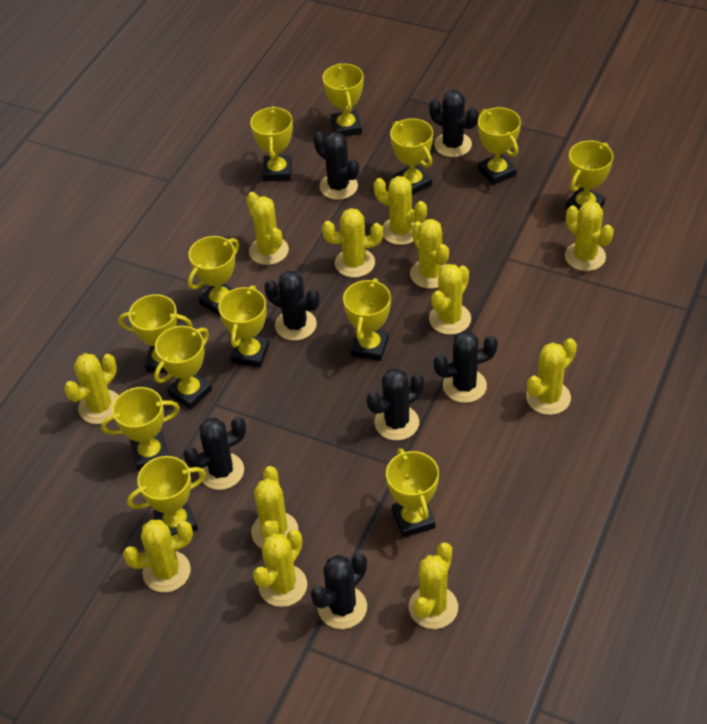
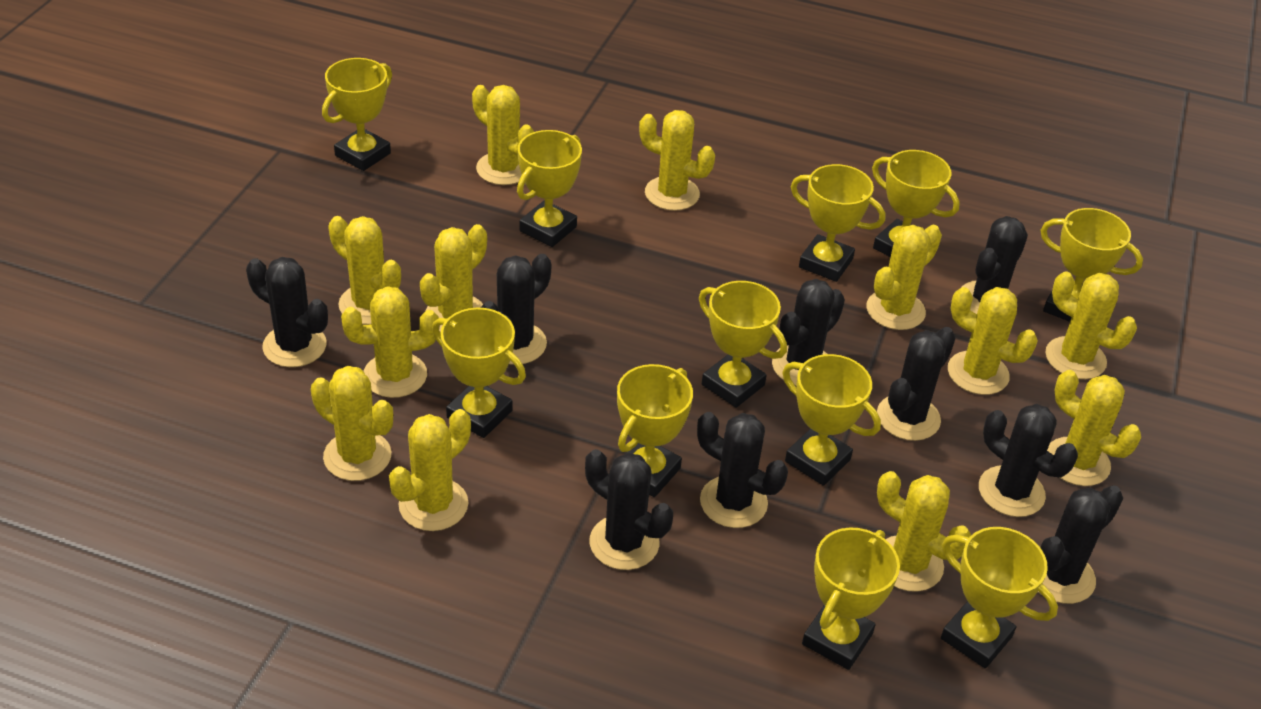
black cactus: [184,417,246,490] [264,271,320,341] [311,553,367,629] [313,132,359,200] [367,368,424,440] [429,90,478,157] [434,331,498,403] = 7 -> [246,257,328,367] [481,254,552,365] [585,449,673,570] [697,412,788,528] [772,279,845,386] [877,327,956,441] [961,216,1028,314] [979,404,1078,517] [1038,485,1123,604] = 9
yellow trophy: [101,387,180,471] [118,294,193,373] [127,456,206,536] [154,326,212,410] [188,236,239,317] [218,285,269,368] [250,106,293,181] [322,63,364,137] [343,278,391,361] [386,448,439,538] [390,118,433,195] [478,107,521,185] [566,141,614,210] = 13 -> [322,58,392,171] [432,307,526,438] [517,130,582,247] [617,364,693,497] [699,281,787,408] [782,354,881,486] [791,164,885,282] [802,527,900,670] [872,150,960,257] [941,527,1058,668] [1040,208,1143,322] = 11

